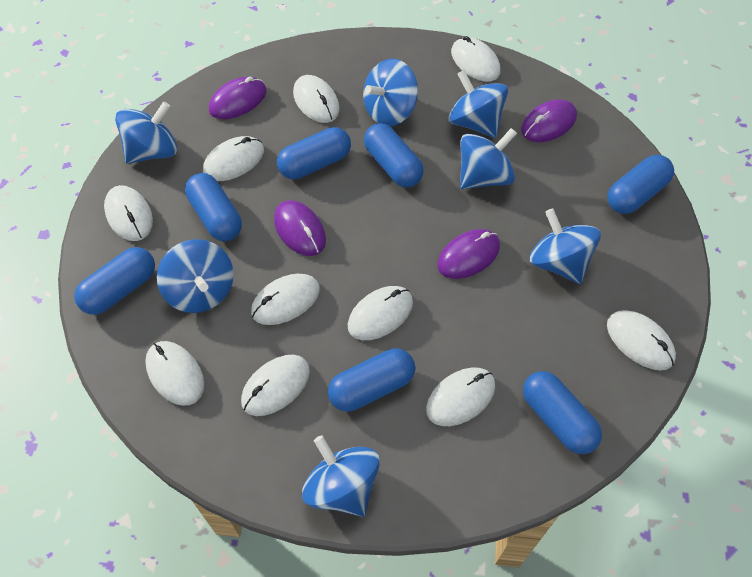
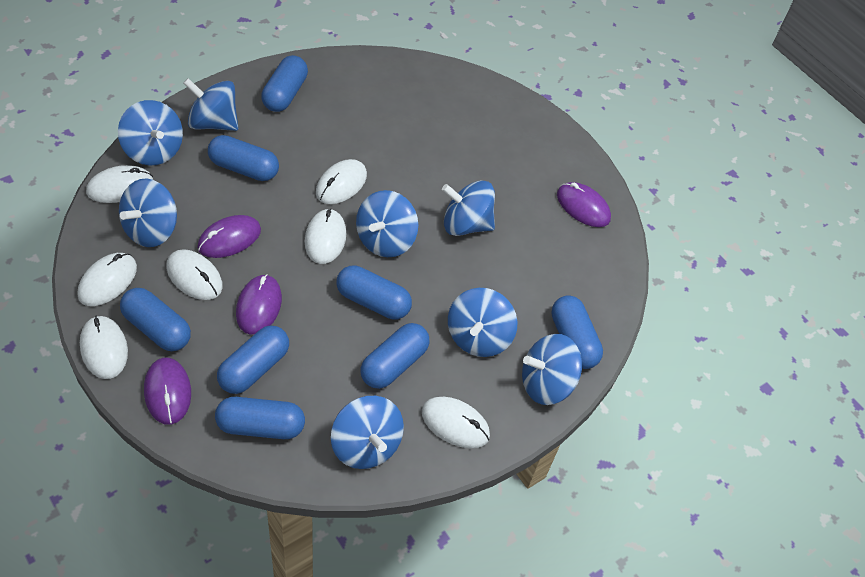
blue capsule: [74,247,155,315] [185,173,242,241] [277,127,351,179] [328,349,415,412] [364,123,424,187] [523,371,602,454] [607,155,674,214] = 7 -> [120,288,191,351] [208,135,279,181] [215,397,305,439] [217,326,289,394] [261,55,308,112] [336,265,412,320] [361,323,430,389] [551,295,603,369] = 8
blue spinning top: [115,102,177,164] [157,239,234,313] [302,435,380,517] [363,59,418,126] [448,70,508,138] [460,128,517,189] [530,209,601,284] = 7 -> [118,100,183,166] [119,179,177,247] [183,78,238,131] [331,396,404,469] [356,190,418,257] [442,180,495,236] [448,288,517,357] [522,334,582,405] = 8
white mouse: [104,185,153,241] [145,341,204,406] [203,136,264,181] [241,355,310,416] [251,274,320,325] [293,75,340,123] [348,286,413,340] [426,367,495,426] [451,36,500,82] [607,310,676,371] = 10 -> [78,253,137,306] [80,316,128,379] [86,165,153,203] [167,249,223,300] [305,208,346,264] [316,159,367,204] [422,397,490,448] = 7

